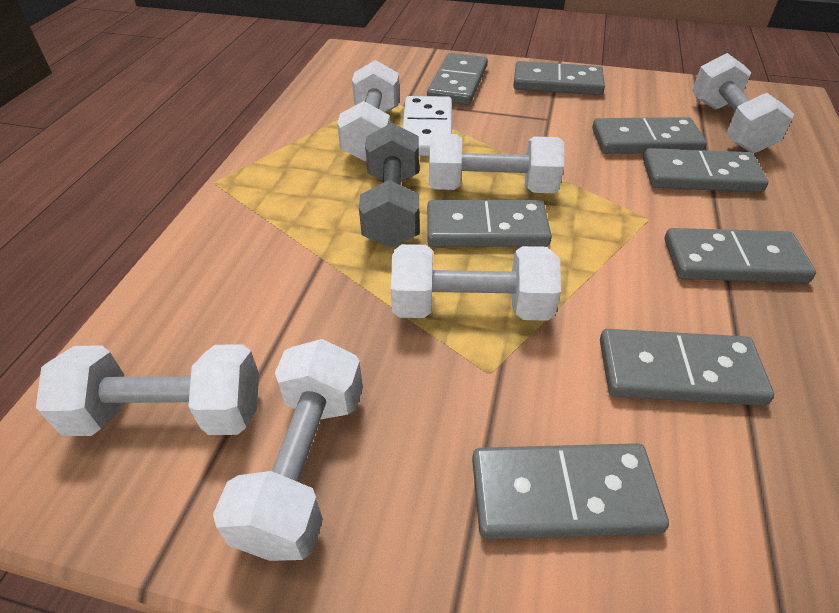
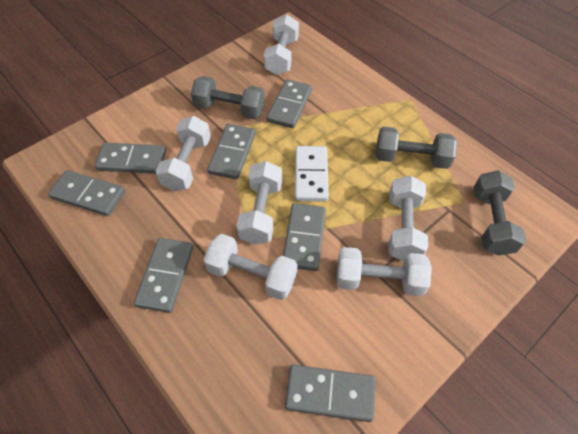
grey domino: [427,53,488,105] [427,200,552,247] [472,443,669,539] [513,61,605,95] [592,117,707,154] [600,329,774,406] [643,148,768,192] [665,228,816,283] = 8 -> [48,170,125,216] [95,142,166,174] [134,238,193,313] [207,124,256,179] [266,79,312,128] [283,203,326,271] [285,365,375,422] = 7
grey dumbbell: [359,123,420,248] = 1 -> [191,76,265,119] [376,126,457,169] [473,170,526,256] = 3

